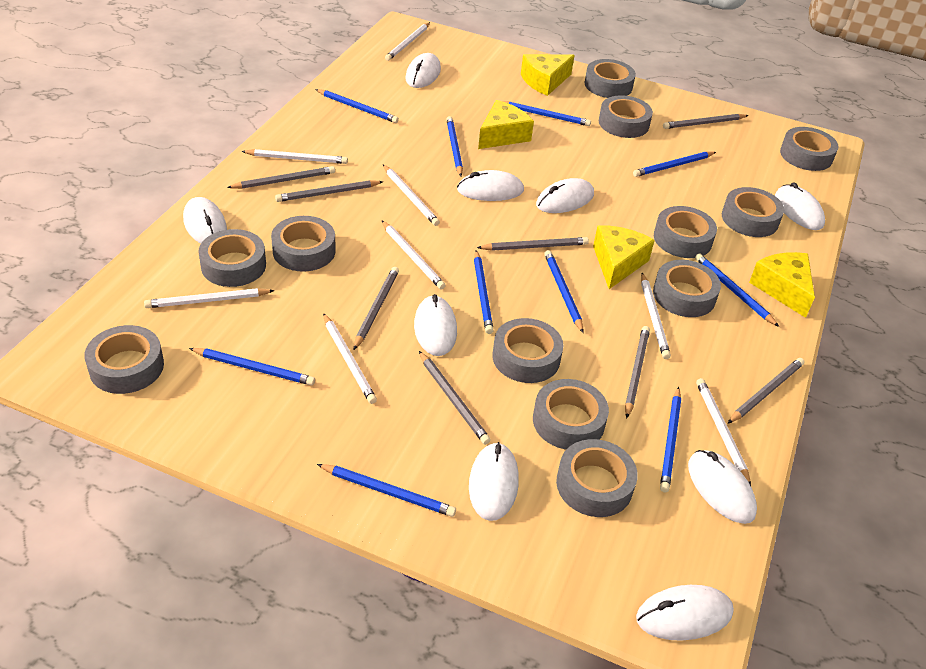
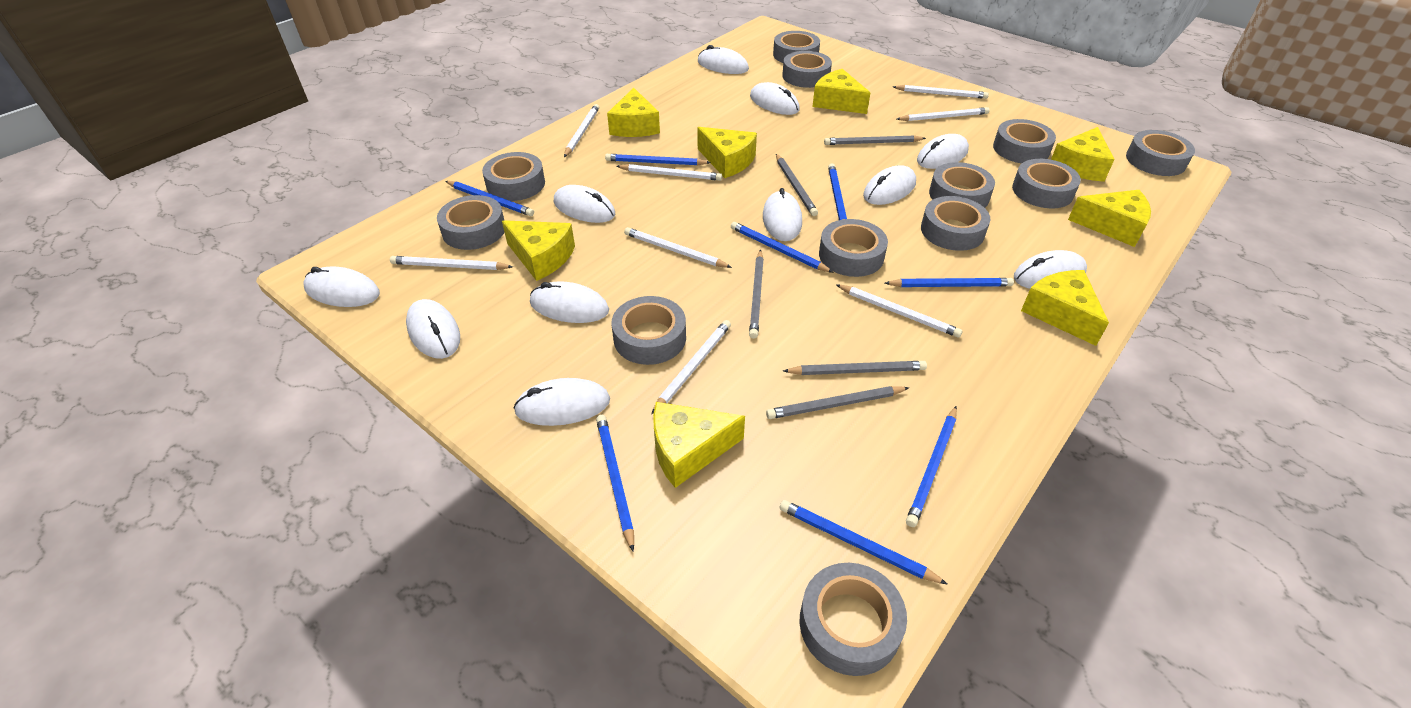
blue pencil: [189,348,315,386] [315,89,399,123] [317,464,456,517] [446,116,463,176] [474,250,494,334] [502,101,591,126] [544,250,584,333] [633,152,716,177] [660,387,681,492] [695,253,779,327] = 10 -> [445,181,534,216] [596,415,634,551] [605,154,711,166] [731,222,834,273] [780,500,948,585] [828,163,847,220] [885,278,1014,287] [906,406,957,527] = 8
grey pencil: [227,166,335,189] [275,180,383,202] [354,267,399,350] [419,351,491,445] [477,237,589,251] [625,326,650,419] [663,114,749,129] [727,358,804,424] = 8 -> [749,250,764,339] [766,386,909,419] [776,154,818,216] [783,361,927,375] [824,135,926,145] = 5
white mouse: [183,197,227,243] [406,53,441,88] [414,294,457,356] [457,170,524,201] [469,442,519,521] [536,178,594,213] [636,585,734,641] [688,450,757,524] [775,182,825,230] = 9 -> [304,266,380,307] [406,299,460,359] [513,378,610,426] [530,281,609,323] [554,185,615,223] [697,45,749,74] [750,82,800,115] [763,188,802,241] [863,165,916,205] [917,134,969,169] [1014,250,1087,289] = 11
yellow cheese: [478,100,534,149] [521,54,574,96] [593,225,655,289] [749,252,815,318] = 4 -> [502,220,575,281] [607,88,660,137] [653,402,745,488] [697,127,757,178] [813,69,870,114] [1021,270,1109,346] [1051,127,1115,182] [1068,190,1151,247] = 8

